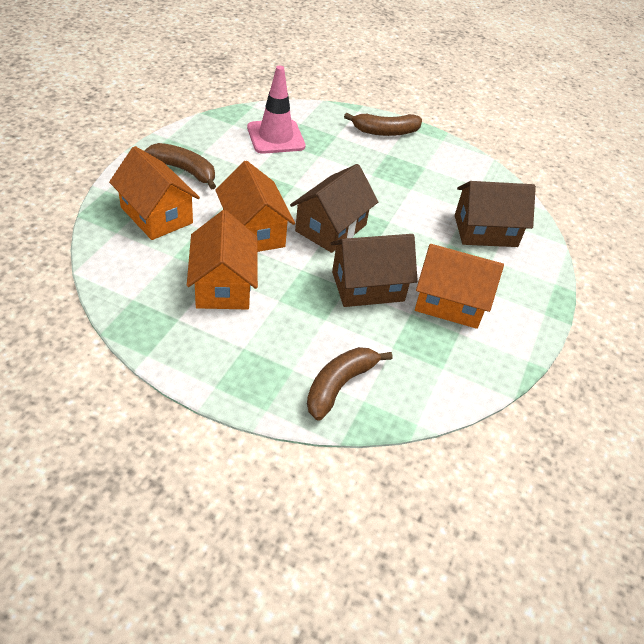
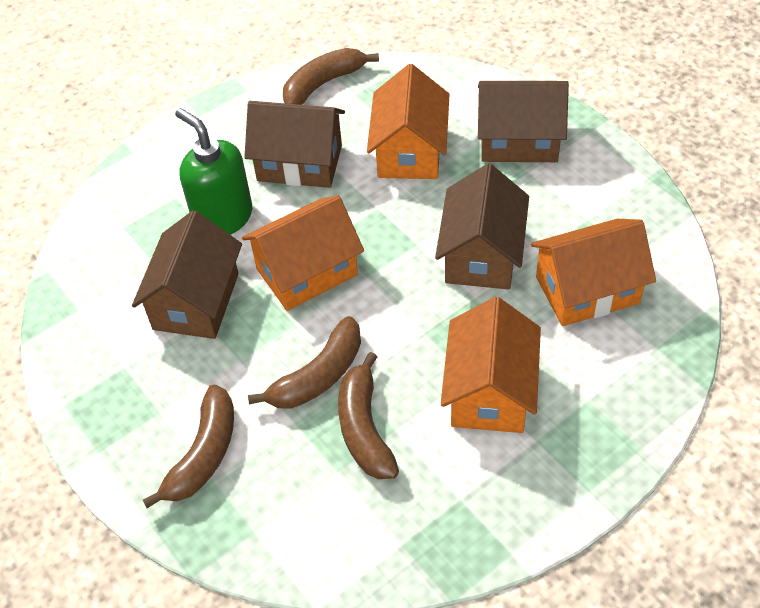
brown banana: [144,143,216,189] [307,347,392,421] [344,113,422,136] = 3 -> [143,384,234,508] [248,316,361,409] [283,48,379,105] [338,352,399,479] = 4
brown house: [290,164,378,253] [331,234,418,307] [455,181,536,247] = 3 -> [132,211,242,339] [245,101,345,188] [435,164,529,289] [478,81,569,162] = 4
green soap dispenser: none = 0 -> [175,108,252,235] = 1
pink traffic cone: [247,66,305,154] = 1 -> none = 0

